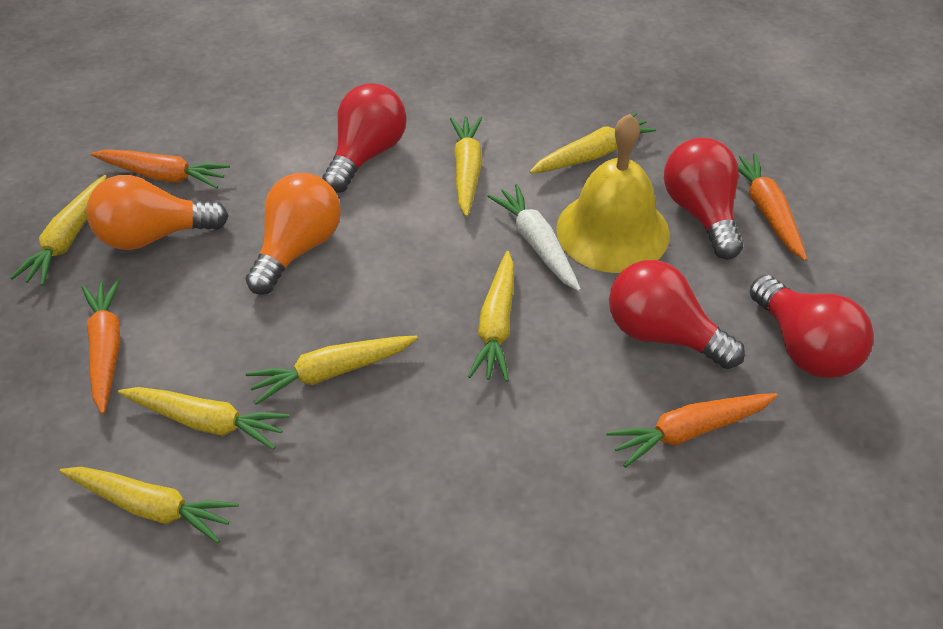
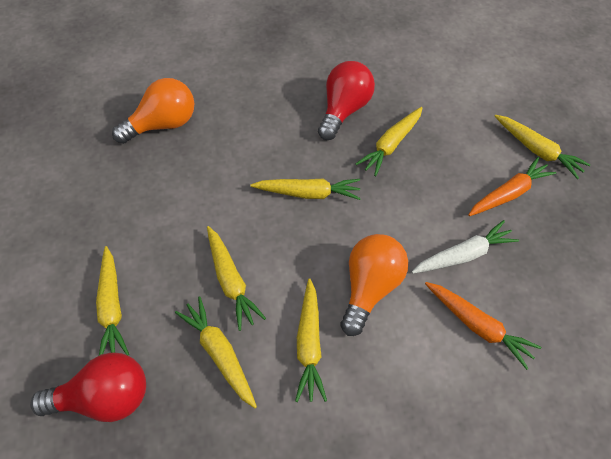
orange carrot: [82,278,120,414] [91,149,230,188] [606,393,778,468] [738,153,807,261] = 4 -> [425,282,541,370] [468,157,556,216] = 2
red light bulb: [322,83,407,193] [609,260,745,369] [664,138,743,260] [749,275,874,378] = 4 -> [30,352,146,422] [318,61,375,140] = 2
yellow bell: [556,114,670,273] = 1 -> none = 0

